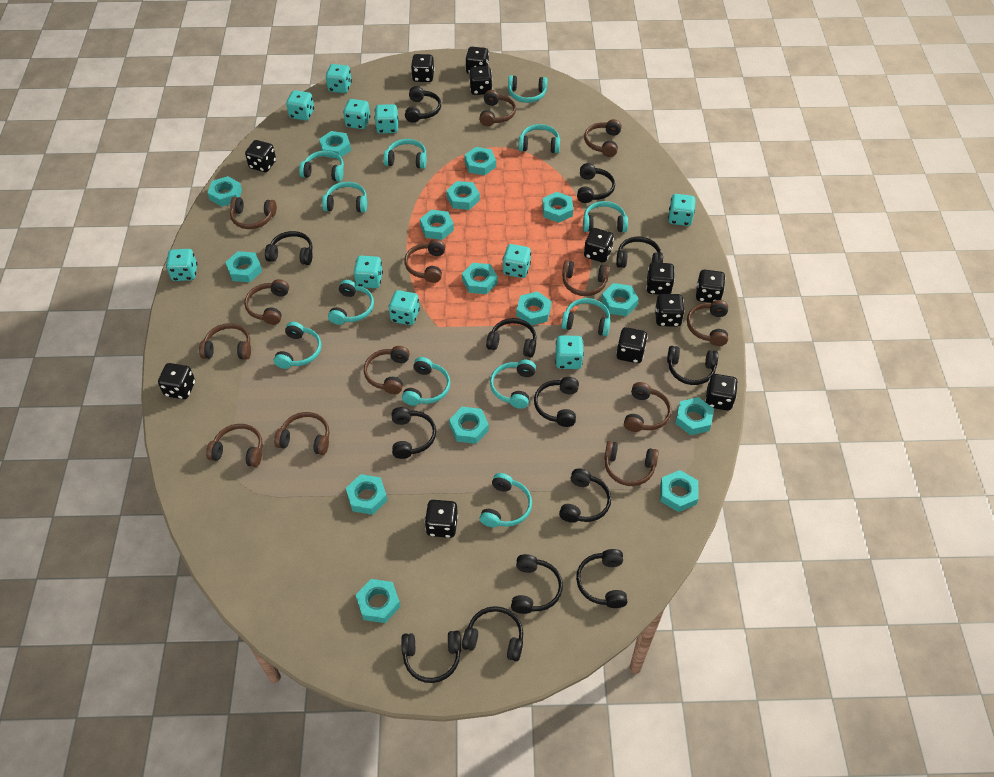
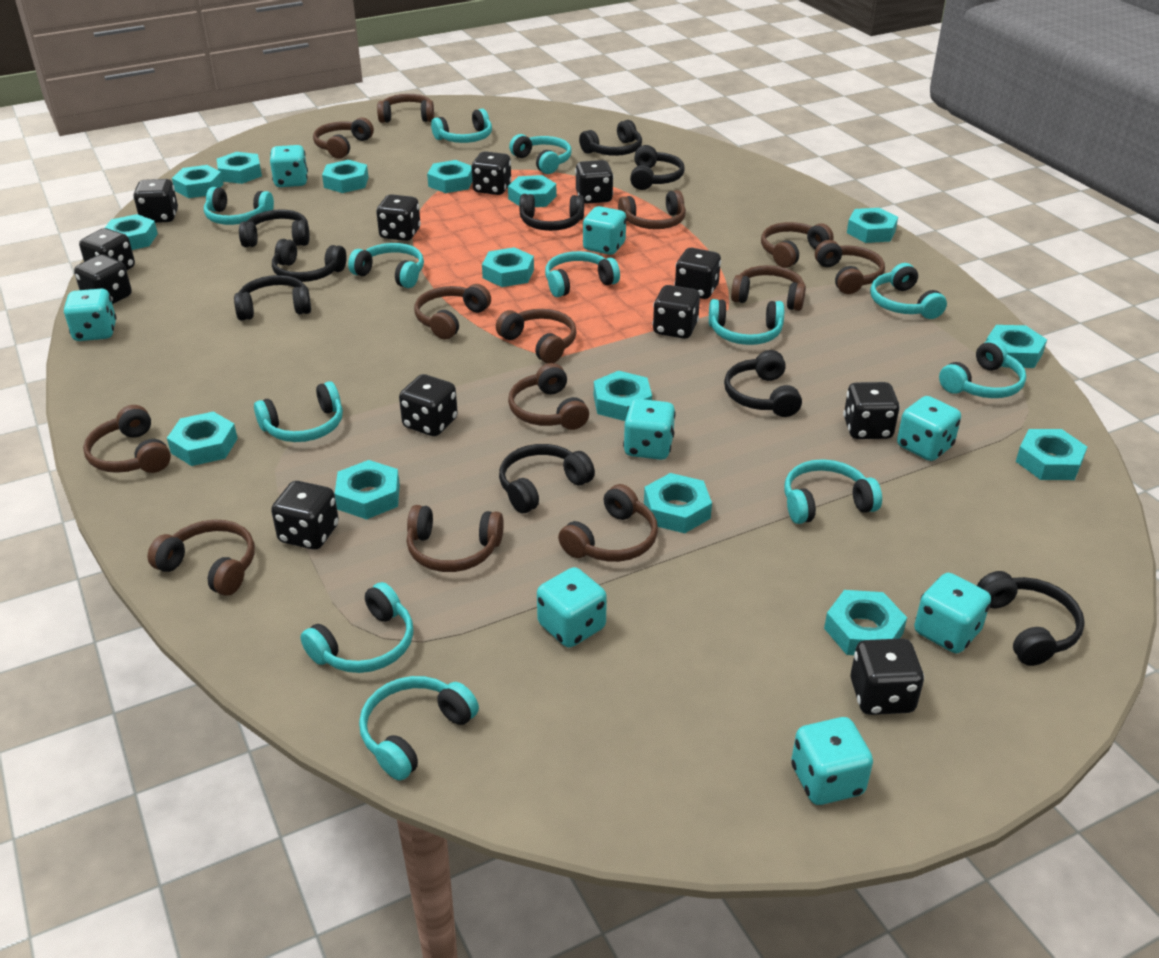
black headphones: [265,231,313,265] [392,407,436,459] [401,630,461,683] [405,86,441,123] [462,606,523,661] [486,318,536,357] [511,554,563,614] [534,377,579,427] [559,468,611,523] [576,549,627,608] [577,163,615,203] [616,236,663,268] [667,346,718,385] = 13 -> [234,275,311,321] [239,209,310,247] [272,239,347,282] [499,444,595,513] [520,194,584,231] [579,120,642,156] [630,145,685,190] [724,350,802,417] [977,571,1085,666] = 9
turquoise dice: [166,249,197,281] [286,90,314,121] [326,64,352,93] [343,99,370,129] [354,256,383,288] [374,104,399,133] [389,290,420,325] [503,244,531,278] [555,336,584,369] [668,194,695,226] = 10 -> [64,289,117,341] [270,145,308,187] [537,567,607,648] [583,206,626,255] [623,399,676,460] [791,717,873,805] [897,396,961,461] [914,573,991,653] = 8

